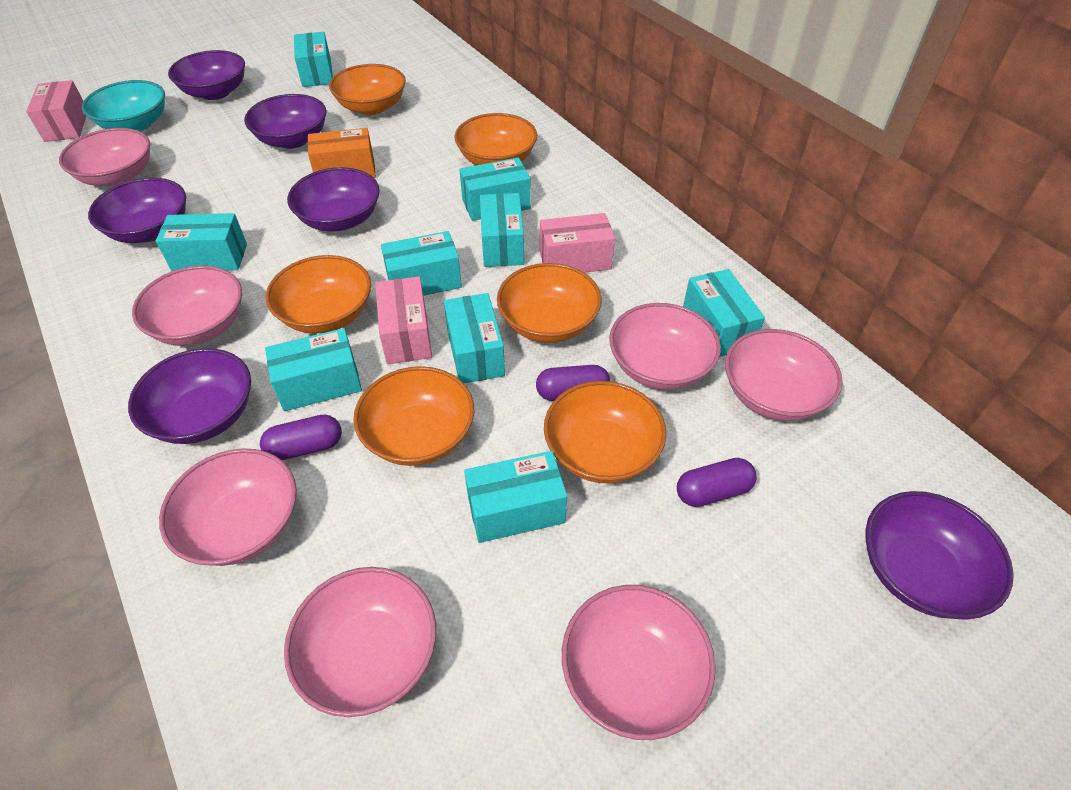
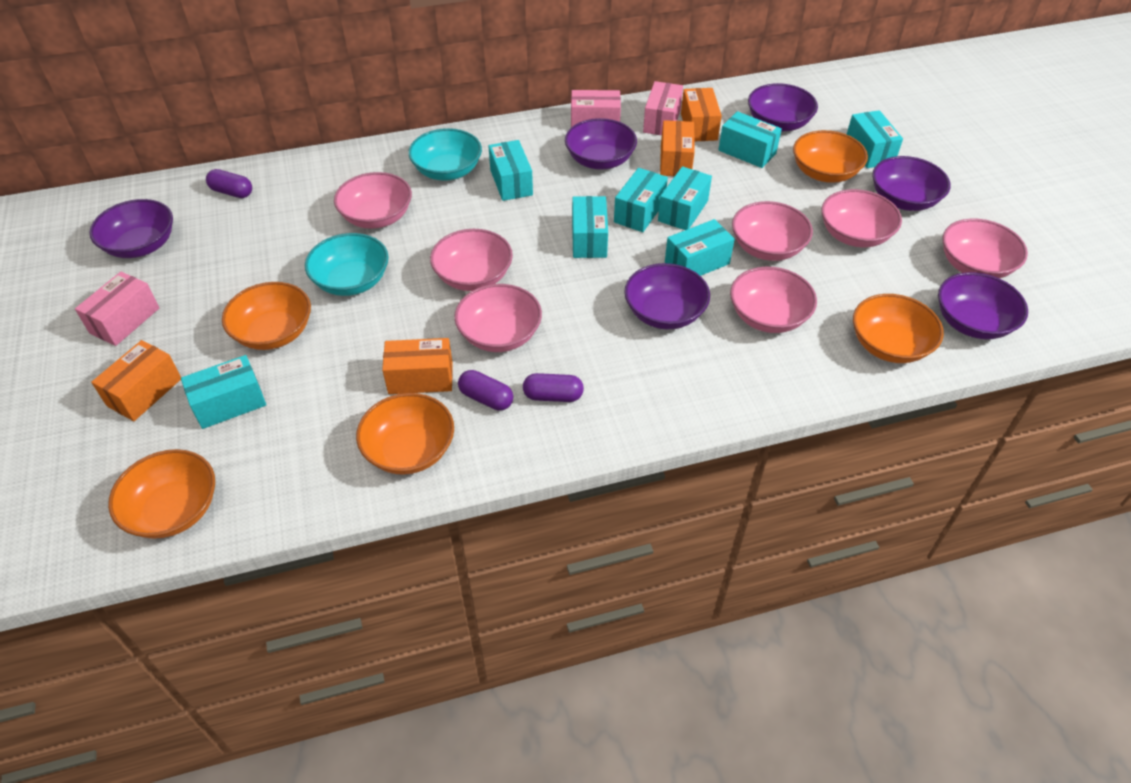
orange bowl: [266,255,371,334] [329,64,406,115] [353,366,474,466] [454,113,537,165] [497,263,602,343] [544,381,666,483] = 6 -> [108,449,215,539] [222,282,311,350] [356,393,454,475] [793,130,868,183] [853,294,944,363] = 5
orange box: [308,128,376,178] = 1 -> [91,340,181,421] [382,338,453,394] [660,120,695,176] [681,88,722,141] = 4
turquoise bowl: [82,80,165,132] = 1 -> [305,233,389,296] [408,128,482,181] = 2
turquoise box: [156,213,247,271] [265,328,362,411] [294,32,333,87] [381,231,462,296] [444,293,505,383] [459,158,531,221] [464,451,567,543] [480,193,524,267] [683,269,765,357] = 9 -> [181,355,266,429] [488,140,533,201] [572,196,608,258] [614,168,668,232] [658,166,712,230] [665,219,735,276] [719,111,782,168] [847,110,903,168] = 8

